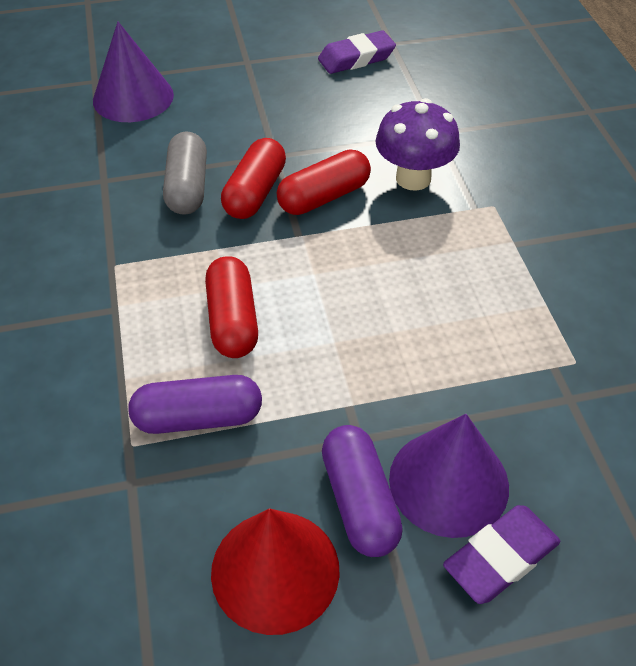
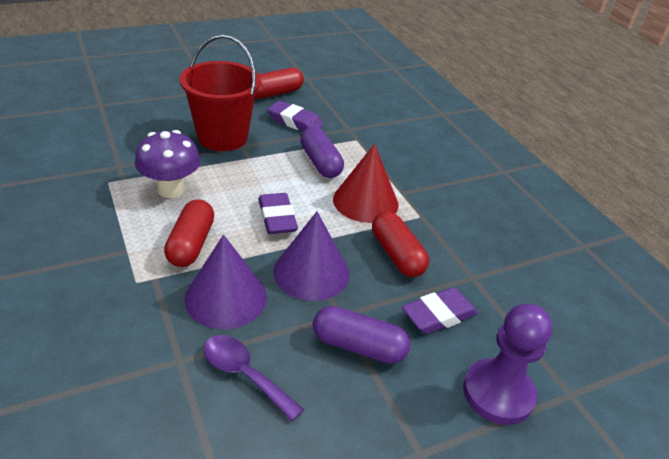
grey capsule: [163,132,207,215] = 1 -> none = 0
purple eraser: [318,31,396,74] [443,505,560,604] = 2 -> [258,193,298,234] [267,101,323,131] [402,287,478,334] = 3
purple pawn: none = 0 -> [463,303,552,425] = 1
purple spoon: none = 0 -> [203,335,304,421] = 1
red bucket: none = 0 -> [179,35,261,151] = 1

